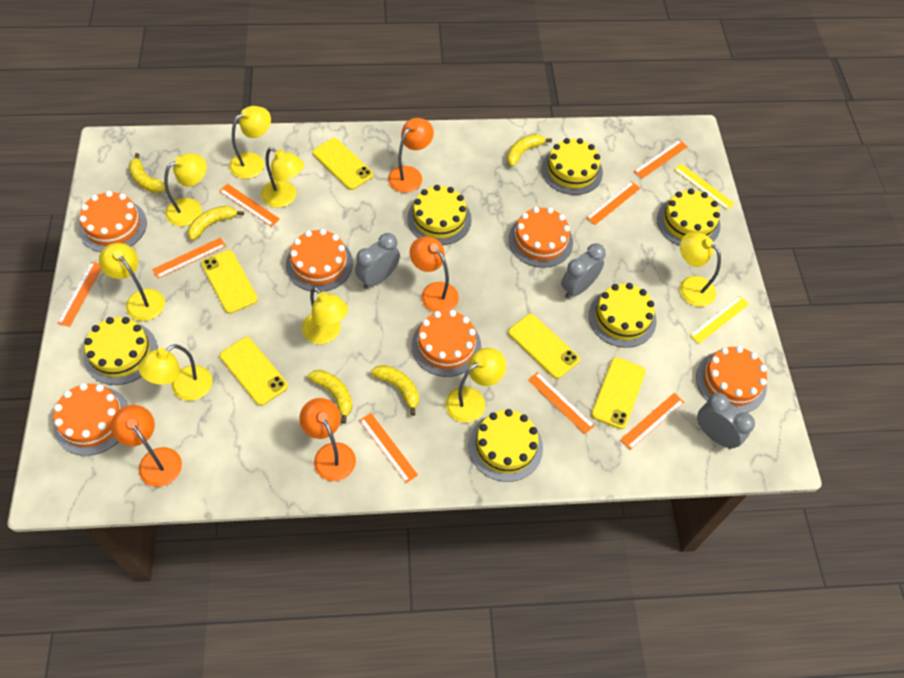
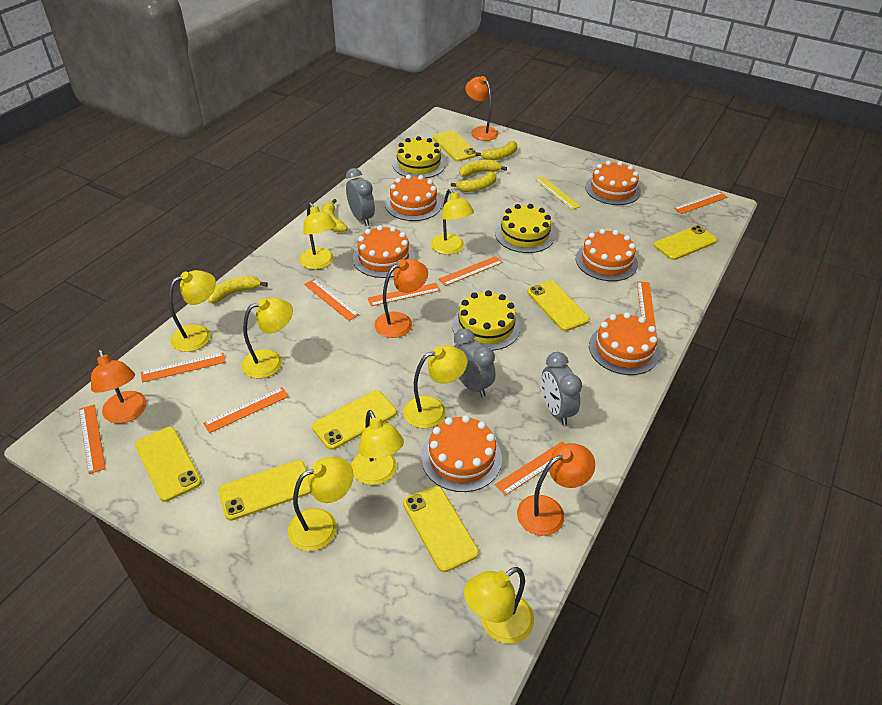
orange ruler: [57,262,101,327] [152,238,226,279] [219,183,280,227] [359,413,418,483] [528,372,595,434] [586,181,640,225] [620,393,684,450] [634,140,688,179] = 8 -> [79,404,106,474] [141,353,226,382] [203,387,289,433] [304,279,359,321] [368,283,440,306] [439,256,503,286] [495,441,565,496] [637,281,656,328] [674,192,728,214] = 9
yellow cake: [84,317,158,385] [407,185,472,245] [469,409,543,482] [541,138,603,195] [589,283,657,348] [657,189,721,246] = 6 -> [392,136,445,178] [452,290,520,351] [495,204,555,253] = 3
yellow phone: [201,250,258,314] [220,337,288,406] [312,138,373,190] [508,314,580,379] [591,357,646,429] = 5 -> [135,427,202,502] [218,460,311,521] [312,390,397,450] [403,485,479,572] [433,130,477,161] [527,280,590,331] [654,225,717,260] = 7
yellow ruler: [674,163,735,210] [690,295,749,344] = 2 -> [535,177,580,210] = 1

